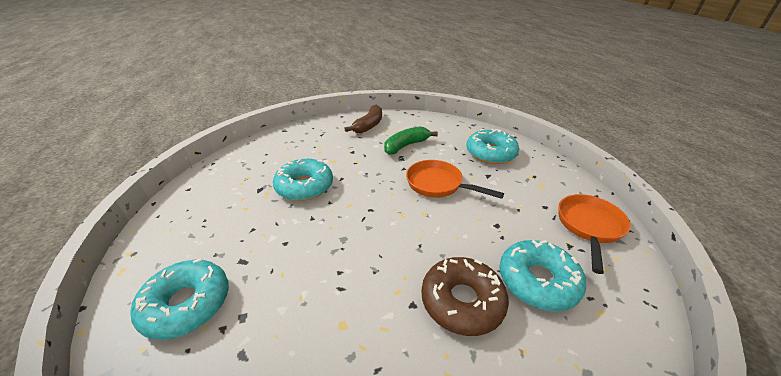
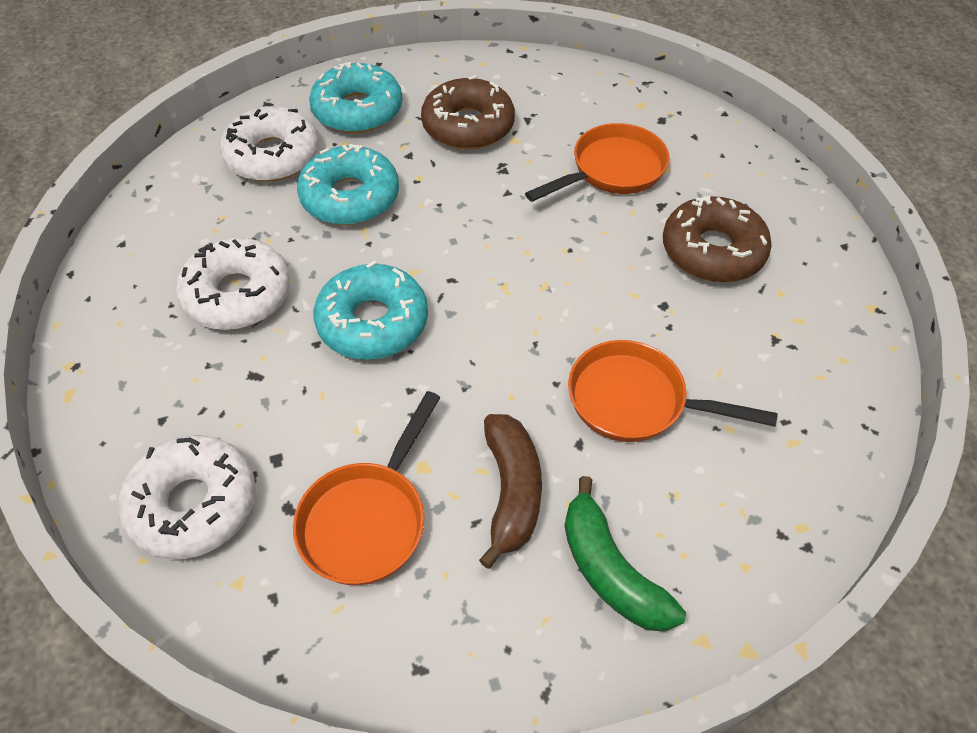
brown donut: [421,257,509,336] = 1 -> [421,75,515,150] [663,196,772,283] = 2
orange pan: [406,160,504,199] [558,194,631,274] = 2 -> [293,391,441,585] [525,123,670,202] [568,340,778,442] = 3
turquoise donut: [131,258,229,340] [273,159,333,201] [466,129,519,164] [499,240,586,311] = 4 -> [297,144,399,225] [309,62,403,133] [314,261,428,360] = 3
white donut: none = 0 -> [118,435,256,560] [176,238,290,330] [220,107,319,182] = 3

